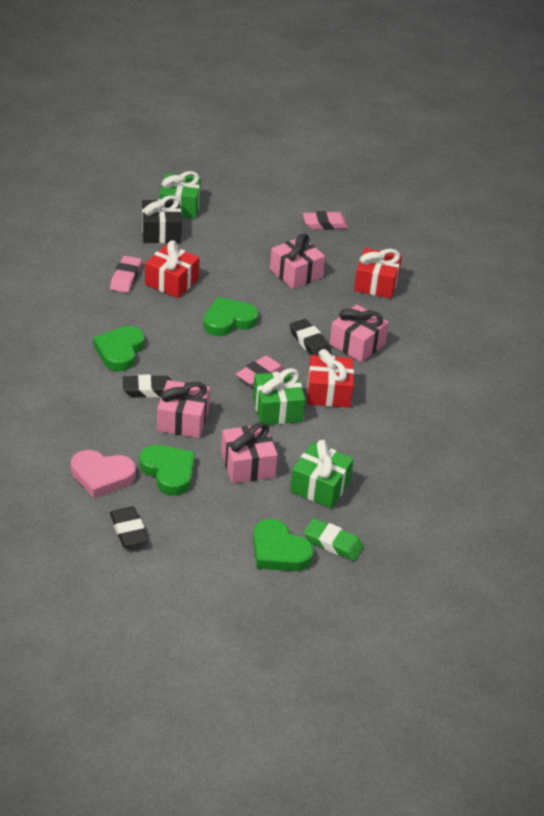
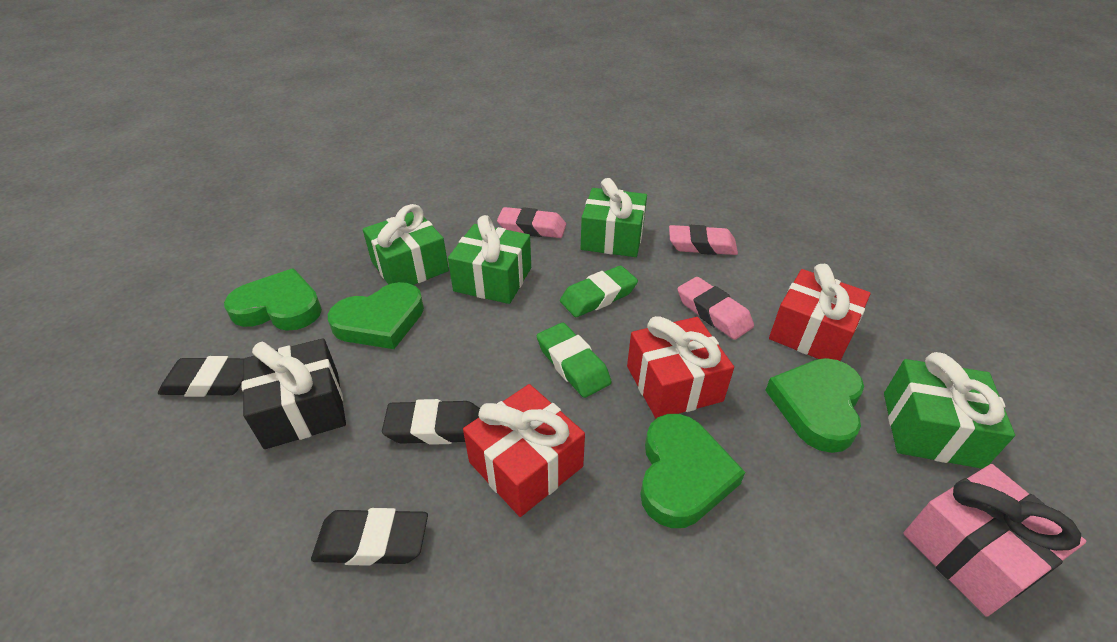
green eraser: [304,518,364,561] = 1 -> [537,323,612,398] [560,266,638,317] = 2
green gift: [160,171,201,218] [253,368,305,425] [290,440,354,508] = 3 -> [363,204,449,285] [448,215,531,304] [581,178,647,257] [884,352,1015,469] = 4
pink gift: [157,380,210,438] [221,422,278,483] [270,233,325,289] [329,305,389,362] = 4 -> [903,464,1086,617] = 1
pink heart: [71,450,136,498] = 1 -> none = 0

